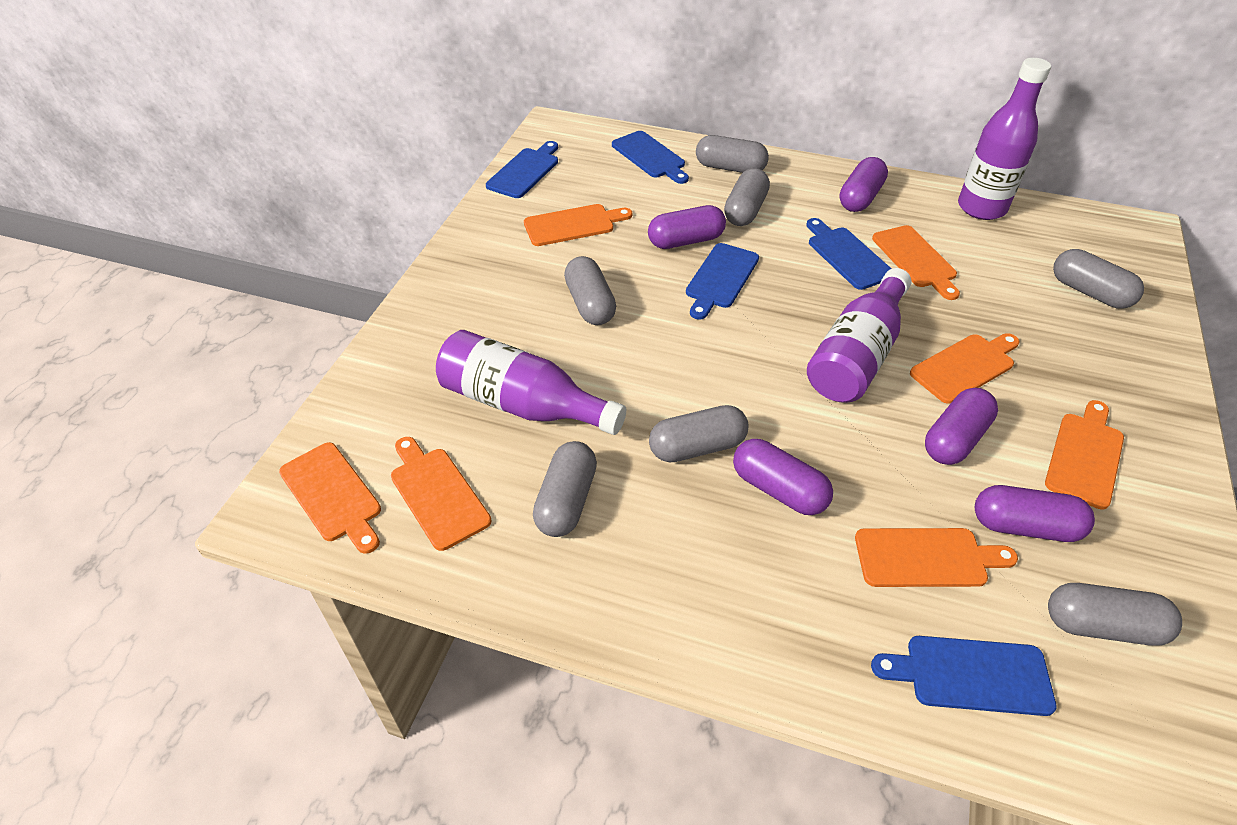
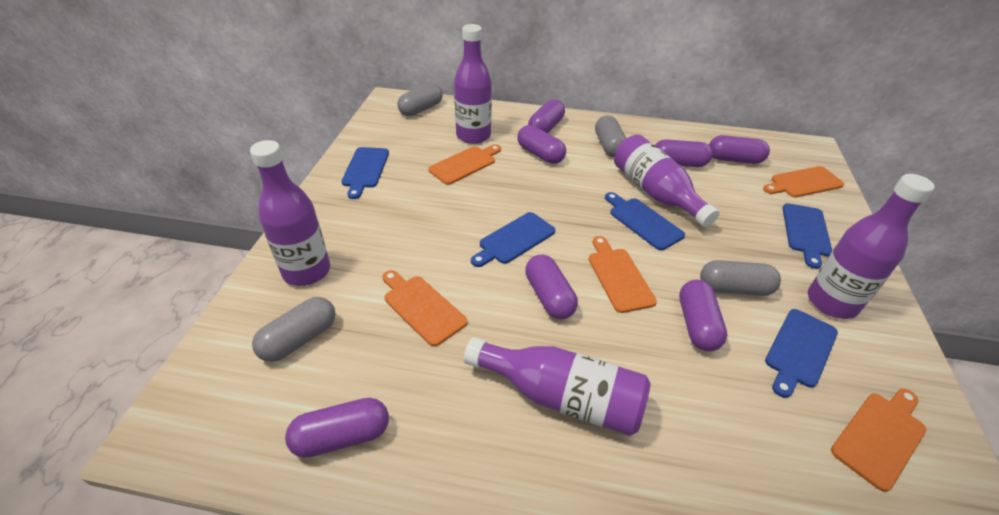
grey capsule: [533,441,597,537] [564,256,616,325] [649,405,749,462] [696,135,769,173] [724,168,770,226] [1048,583,1182,646] [1053,249,1144,309] = 7 -> [252,297,335,362] [397,83,443,116] [595,115,626,157] [700,260,781,296] = 4
orange cutting board: [279,442,381,554] [391,437,491,551] [524,204,633,246] [855,528,1018,587] [872,225,960,300] [910,333,1020,404] [1045,400,1124,510] = 7 -> [383,270,467,346] [428,144,501,185] [588,236,657,313] [763,166,844,197] [831,388,926,492] = 5
purple bottle: [436,330,626,435] [807,268,911,403] [958,58,1051,220] = 3 -> [250,140,330,286] [454,24,492,144] [464,337,651,436] [614,134,719,227] [808,174,935,319] = 5
purple capsule: [648,205,726,249] [733,439,833,515] [839,157,888,212] [925,388,998,465] [975,485,1095,542] = 5 -> [285,398,389,458] [517,125,566,164] [525,254,578,319] [528,99,565,133] [655,139,713,167] [679,280,727,351] [709,135,770,164] = 7

